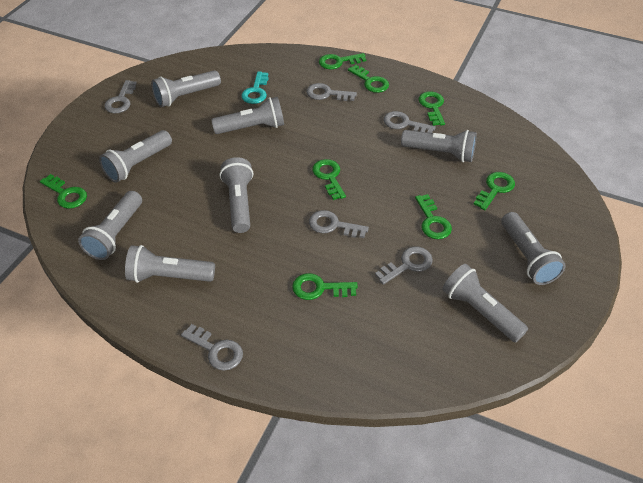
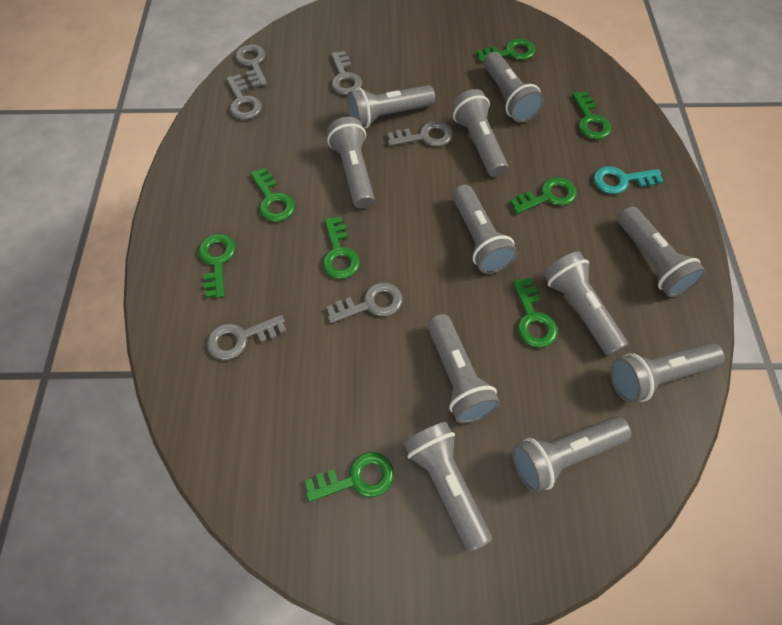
grey flashlight: [78,191,142,260] [99,130,172,183] [125,245,215,283] [151,70,221,107] [211,97,284,134] [220,157,253,233] [401,130,477,162] [442,264,528,342] [501,212,566,285] = 9 -> [327,117,374,209] [347,85,435,128] [404,422,492,552] [427,314,500,423] [451,89,508,177] [452,185,518,274] [484,52,544,123] [512,416,631,493] [543,251,628,356] [610,342,725,403] [618,206,706,297] = 11

